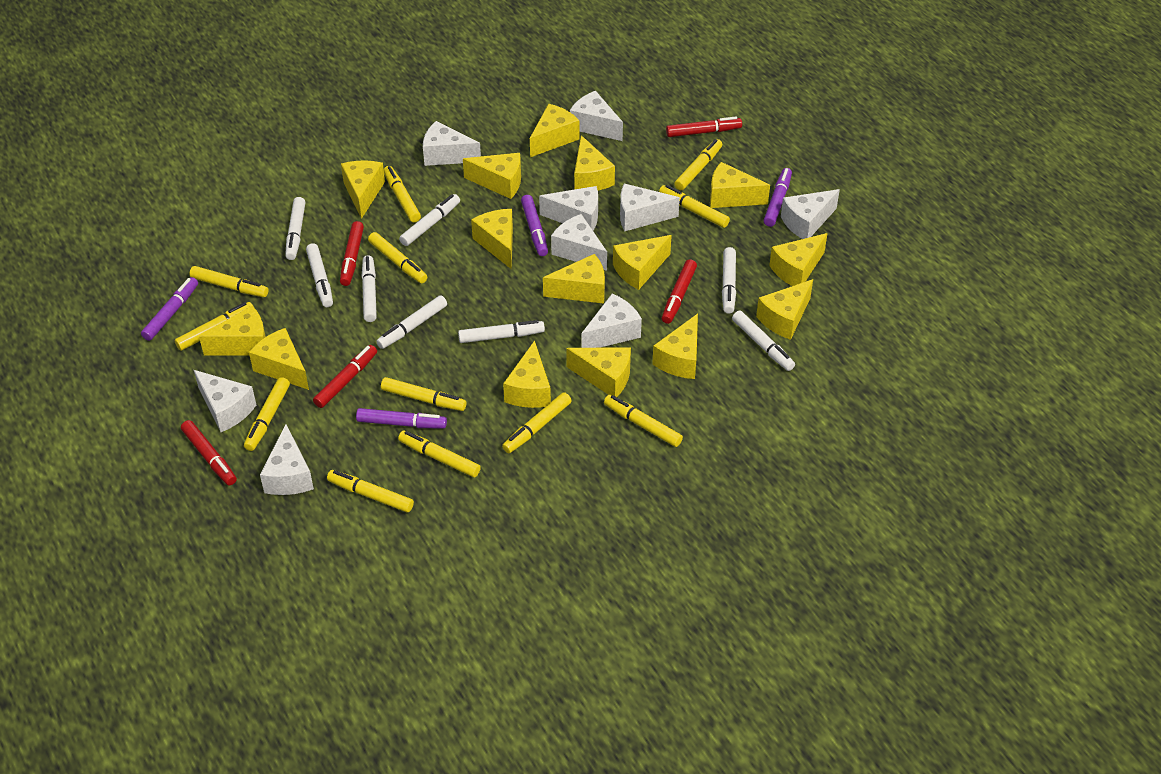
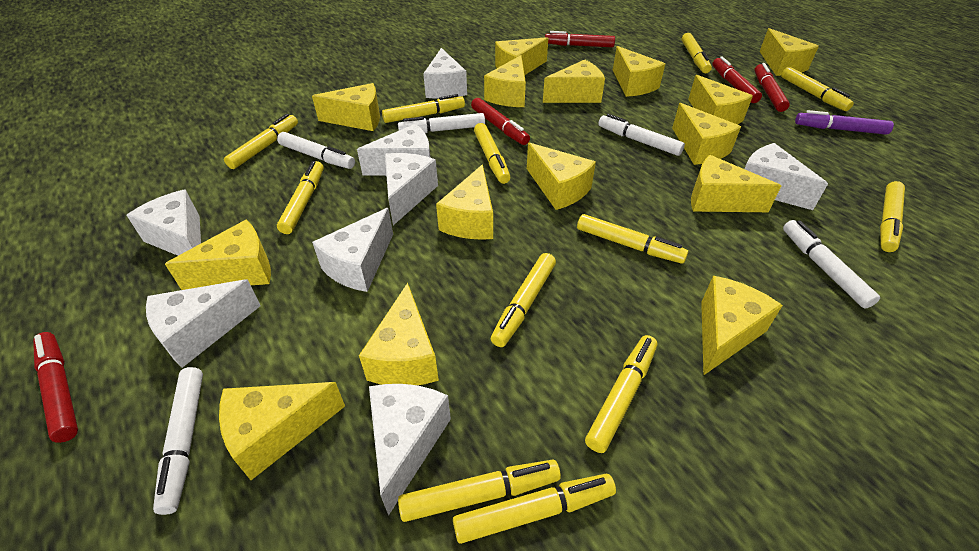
purple marker: [141,277,198,341] [356,408,447,429] [521,195,548,256] [763,168,792,227] = 4 -> [795,110,894,135] = 1
white cheese: [194,370,256,432] [260,424,314,495] [423,121,481,166] [539,186,598,231] [551,214,607,271] [570,91,623,141] [581,293,642,348] [620,183,680,232] [781,189,840,239] = 9 -> [126,190,201,256] [146,279,261,368] [312,208,393,292] [357,124,430,176] [369,384,451,516] [385,153,438,225] [423,48,467,99] [744,143,828,210] = 8
white marker: [285,197,305,260] [306,243,333,307] [361,255,377,322] [376,295,447,349] [399,194,460,246] [458,320,545,343] [722,247,736,314] [732,311,795,371] = 8 -> [153,367,203,515] [277,132,355,169] [398,113,485,133] [598,114,685,156] [783,220,880,309] = 5

